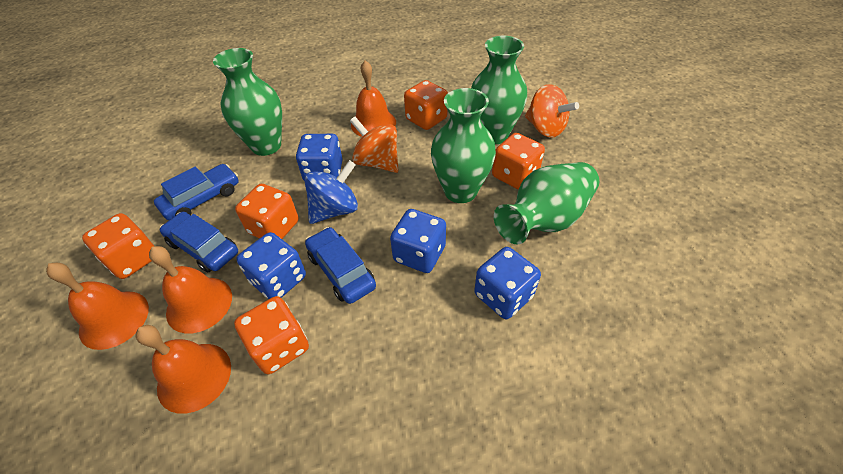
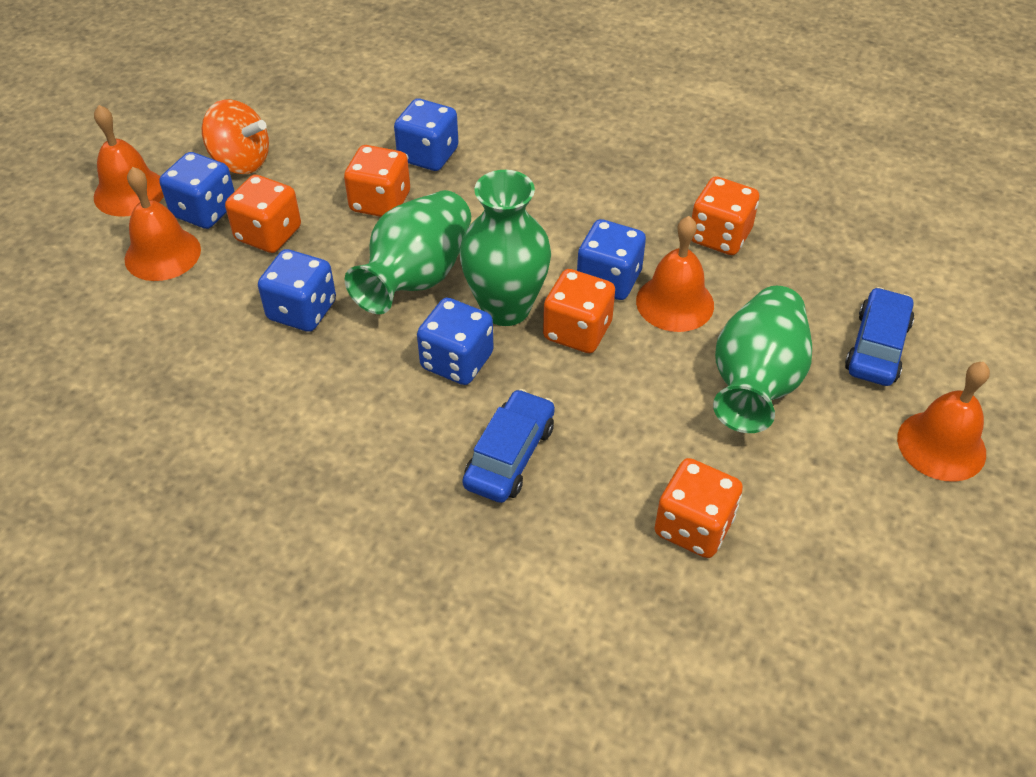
blue car: [154,164,239,220] [160,212,238,272] [305,227,376,304] = 3 -> [462,389,555,503] [845,287,914,386] = 2
blue dice: [236,232,306,299] [296,134,343,181] [390,209,446,273] [474,247,541,319] = 4 -> [159,152,235,229] [258,249,336,332] [394,99,458,171] [417,298,494,385] [577,219,646,300] = 5
blue spinning top: [304,160,358,224] = 1 -> none = 0
green vase: [213,48,282,156] [431,88,496,203] [471,36,527,145] [494,162,599,244] = 4 -> [345,190,471,314] [460,170,551,326] [713,286,812,433] = 3
orange spinning top: [350,117,398,173] [525,84,579,138] = 2 -> [202,99,269,174] = 1

